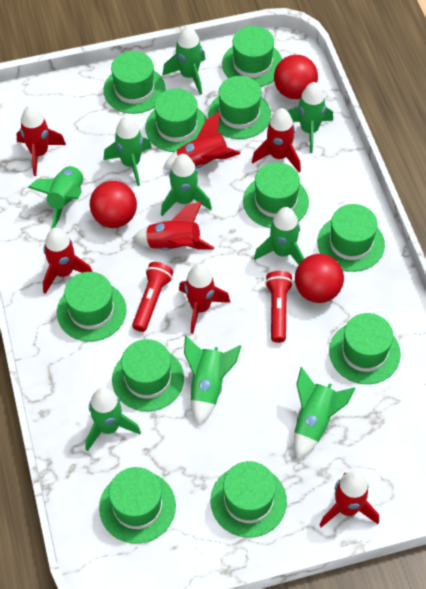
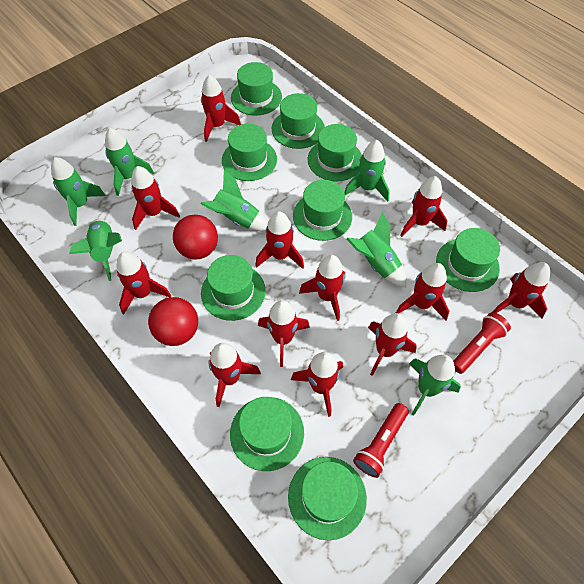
green hat: [57,272,127,342] [99,467,176,544] [103,51,165,114] [112,339,184,411] [145,89,207,152] [208,76,271,139] [211,461,287,538] [222,26,282,87] [243,162,309,228] [317,204,385,272] [329,313,401,384] = 11 -> [201,255,266,321] [222,124,277,181] [230,397,304,471] [231,62,282,116] [272,93,325,149] [288,457,367,540] [293,180,352,241] [308,124,362,181] [436,228,500,292] = 9
green rocket: [28,164,83,229] [86,387,141,451] [104,116,152,186] [161,154,212,216] [162,26,205,95] [184,336,241,426] [254,207,304,265] [288,82,333,153] [294,367,356,460] = 9 -> [51,157,106,226] [69,219,122,281] [105,128,154,196] [201,170,268,231] [344,140,390,202] [346,212,406,288] [409,355,461,416] = 7
red ball: [90,181,137,228] [274,55,318,99] [295,254,344,303] = 3 -> [148,297,198,346] [173,215,218,260] = 2
red rocket: [16,105,66,176] [43,228,93,294] [132,201,214,250] [163,112,241,170] [179,264,230,334] [252,108,301,173] [319,471,379,527] = 7 -> [116,252,171,315] [131,166,180,230] [201,74,241,142] [208,343,261,407] [255,211,304,269] [258,300,310,367] [291,352,343,417] [299,255,345,321] [368,313,417,376] [396,263,449,320] [400,176,448,237] [493,262,550,319] = 12

